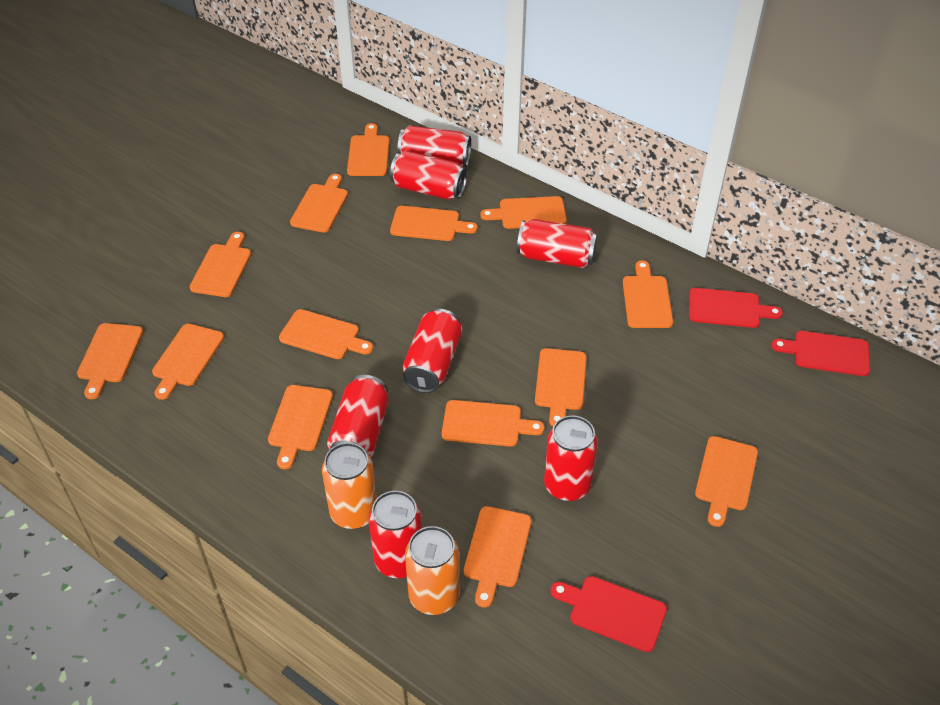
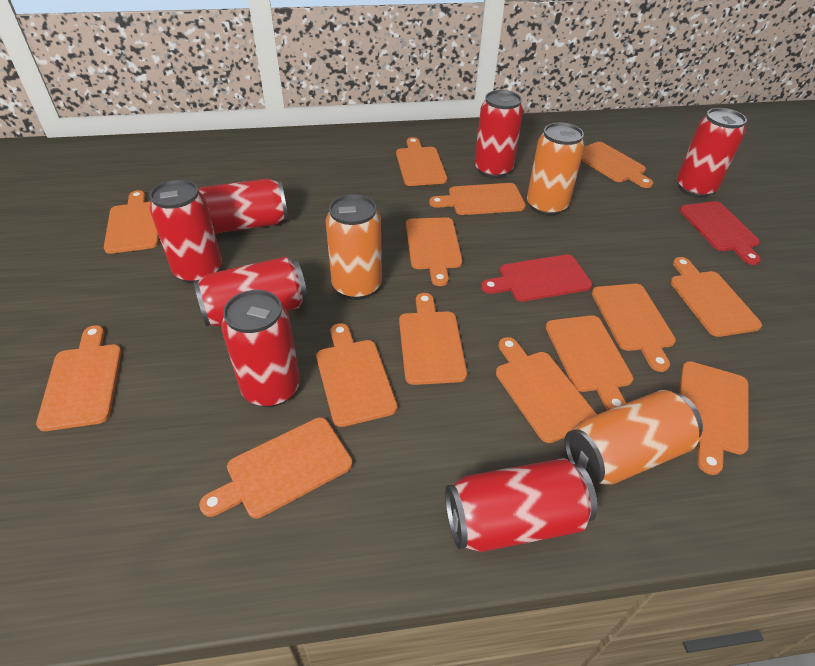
orange can: [322,443,377,529] [405,526,460,615] = 2 -> [326,194,382,300] [527,123,585,216] [564,390,703,486] = 3
red cutting board: [550,576,667,652] [689,288,783,328] [771,331,870,376] = 3 -> [481,254,592,302] [680,201,761,265] = 2

